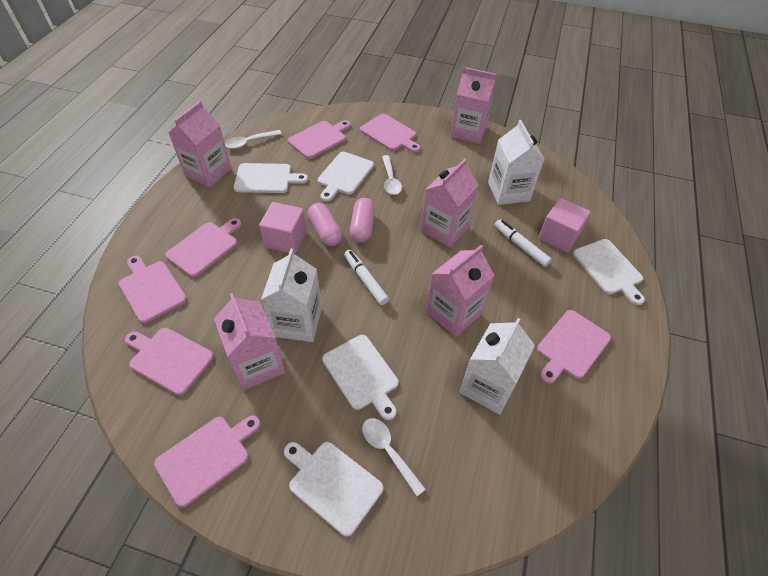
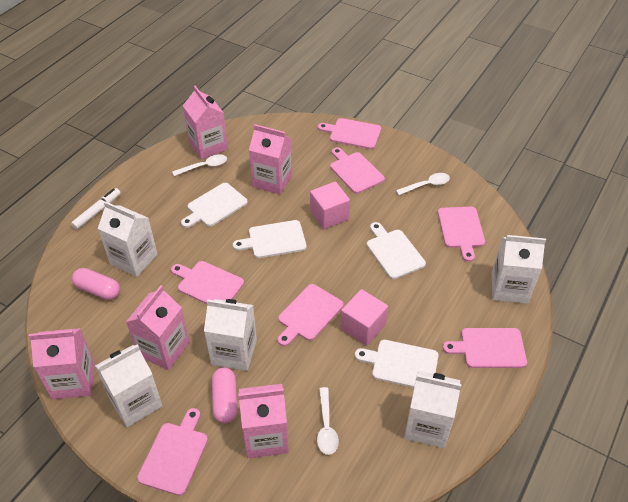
white carton: [261,249,322,342] [459,318,535,415] [488,120,544,205] = 3 -> [95,344,162,427] [98,201,157,277] [204,299,257,371] [404,371,462,448] [492,235,546,304] = 5
white cutting board: [234,163,308,193] [284,442,383,536] [318,152,374,202] [322,335,399,420] [573,239,645,305] = 5 -> [181,183,248,228] [233,220,307,258] [355,340,438,388] [367,222,426,279] = 4
white marker: [344,250,389,305] [495,219,552,267] = 2 -> [71,188,121,230] = 1

